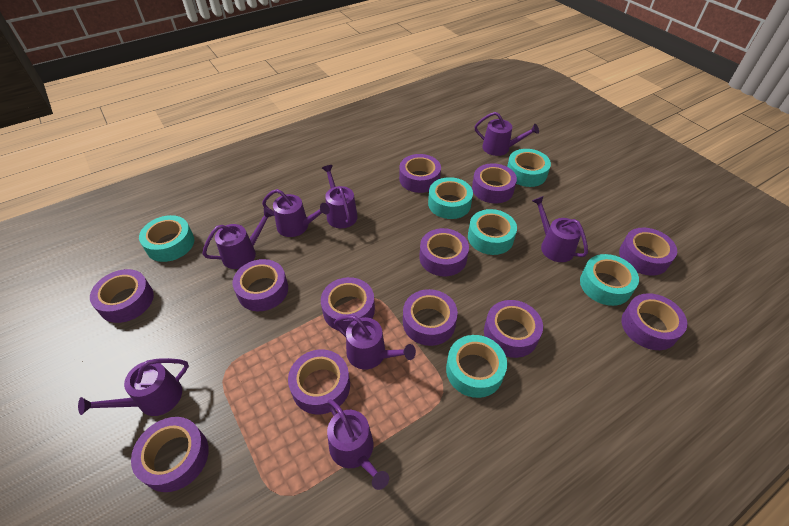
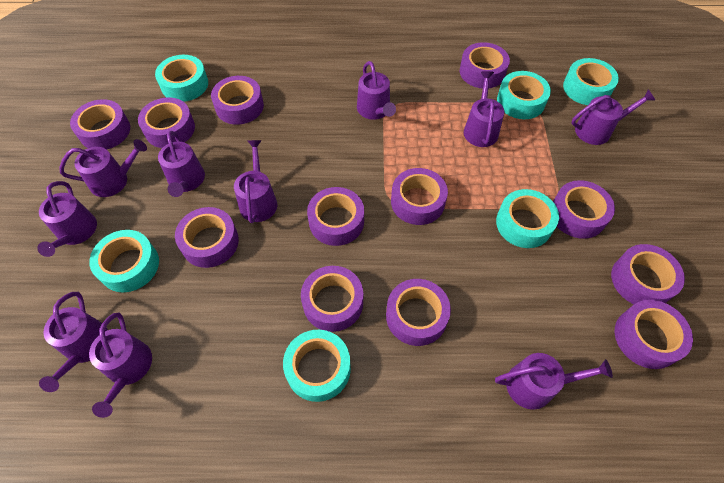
purple watering can: [78,358,189,416] [203,208,274,269] [262,189,330,237] [322,165,358,228] [327,399,389,490] [334,315,416,369] [475,112,539,156] [532,196,588,262] = 8 -> [37,181,97,257] [39,292,108,392] [60,139,147,197] [89,313,152,418] [158,131,205,197] [234,140,277,223] [357,61,396,120] [464,71,504,147] [495,353,613,410] [571,89,655,145] = 10

